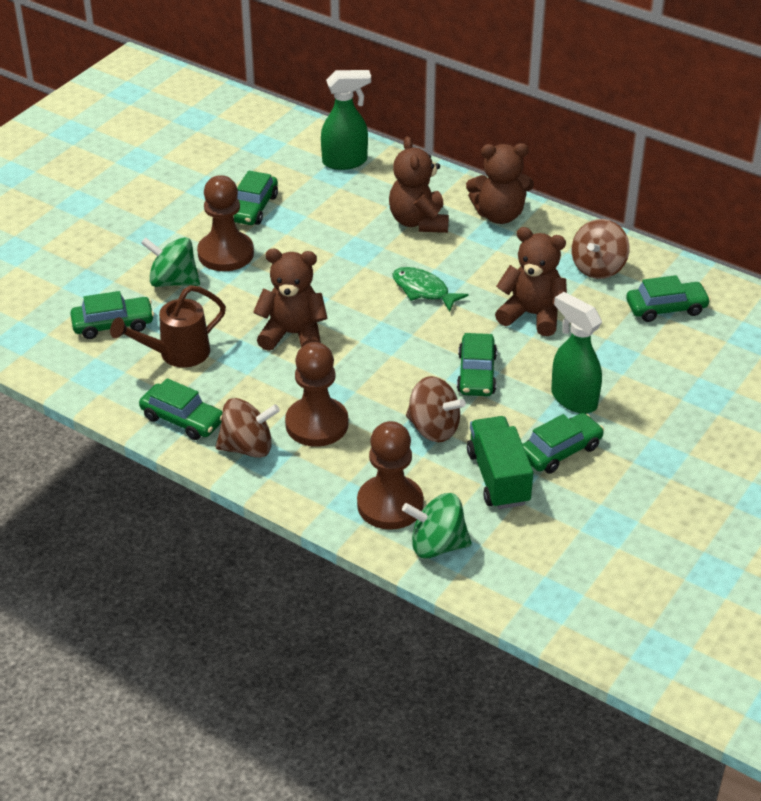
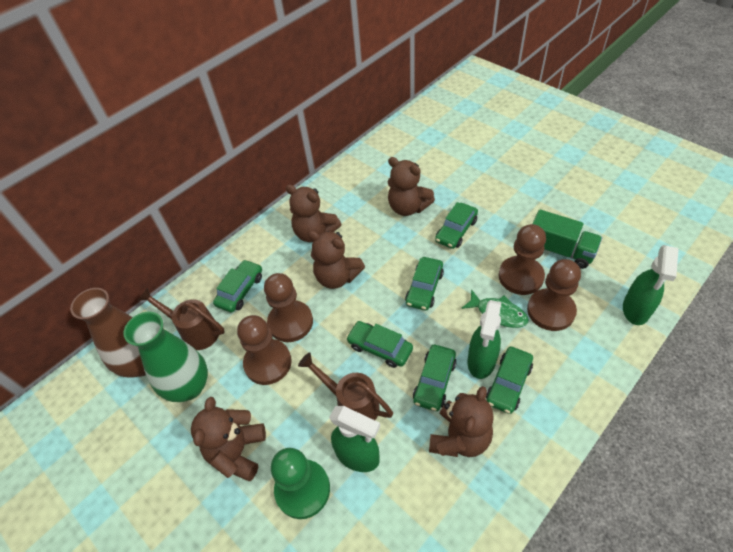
brown pawn: [197,175,254,271] [285,342,348,447] [357,421,424,530] = 3 -> [237,315,292,385] [264,273,313,342] [499,224,546,295] [527,259,581,331] = 4
brown spinning top: [216,398,280,458] [406,376,466,442] [572,219,630,279] = 3 -> none = 0
brown teddy bear: [253,249,328,351] [389,136,449,233] [466,143,534,224] [495,227,567,336] = 4 -> [191,397,266,481] [286,184,341,242] [308,231,365,289] [388,157,435,216] [429,386,494,457] = 5
brown vase: none = 0 -> [70,288,146,377] = 1
brown watering can: [110,285,226,368] = 1 -> [138,287,225,350] [298,352,393,420] = 2
green pawn: none = 0 -> [271,448,330,519] = 1
green spinning top: [141,237,200,287] [402,493,472,558] = 2 -> none = 0
green spray bottle: [321,70,371,170] [551,292,602,414] = 2 -> [329,406,380,472] [468,300,502,379] [623,245,679,325] = 3
green vase: none = 0 -> [123,312,208,402] = 1

